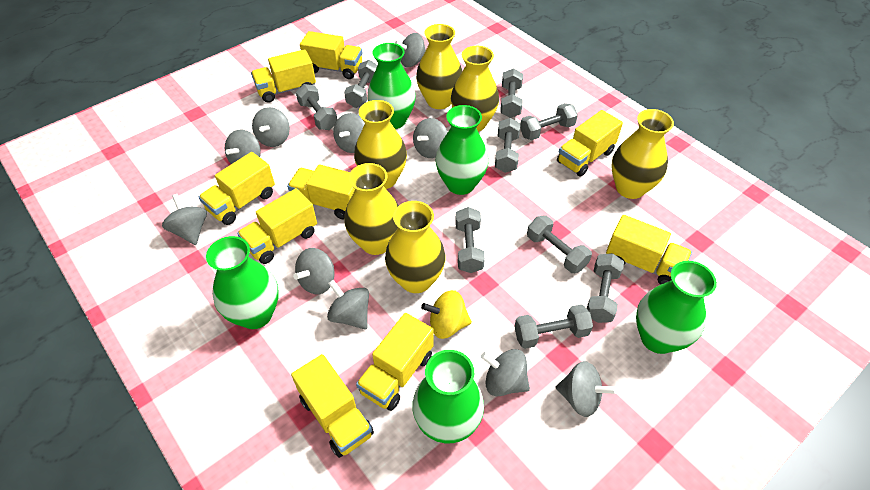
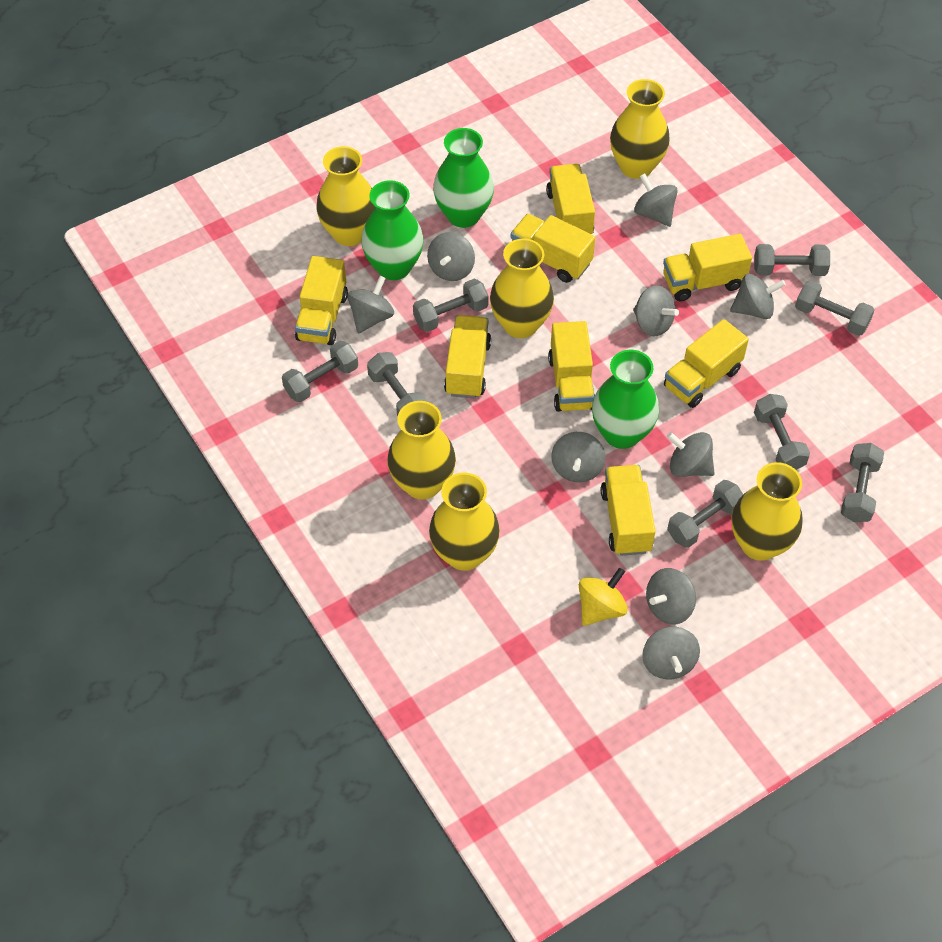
green vase: [206,236,279,329] [367,43,416,129] [412,350,484,443] [436,105,489,195] [636,261,717,354] = 5 -> [361,180,424,280] [433,128,494,228] [592,350,659,449] = 3
grey dumbbell: [296,84,337,130] [344,60,377,108] [455,207,485,273] [495,118,521,173] [500,68,523,118] [514,305,593,349] [520,103,578,140] [527,215,592,273] [587,253,624,323] = 9 -> [282,341,358,402] [367,352,427,416] [413,279,489,332] [667,480,743,548] [754,244,830,276] [754,394,810,470] [795,280,874,336] [841,443,884,522] = 8
grey spinning top: [162,194,207,245] [225,129,261,164] [252,107,290,147] [293,248,335,295] [327,280,369,329] [333,113,365,153] [395,33,426,67] [413,118,448,158] [481,349,530,396] [555,361,617,417] = 10 -> [347,276,394,334] [427,232,475,281] [551,432,605,482] [633,285,679,336] [634,173,678,227] [642,627,700,679] [646,568,696,625] [667,432,715,477] [730,274,786,319] = 9
yellow truck: [199,152,275,225] [237,188,317,264] [251,49,316,103] [287,164,355,220] [291,354,374,458] [300,31,362,79] [356,313,434,411] [557,110,623,177] [606,215,692,285] = 9 -> [295,256,348,345] [444,315,491,399] [511,214,595,283] [546,164,595,234] [548,321,595,412] [601,465,656,556] [663,234,752,301] [664,319,749,408] = 8

